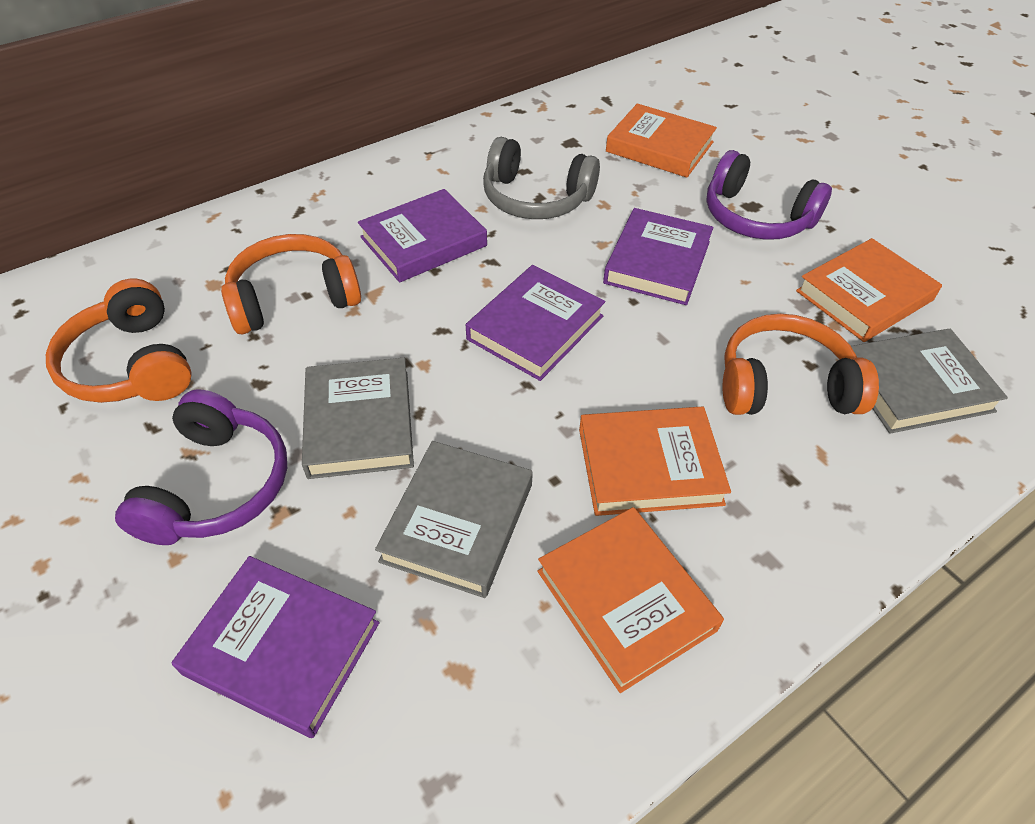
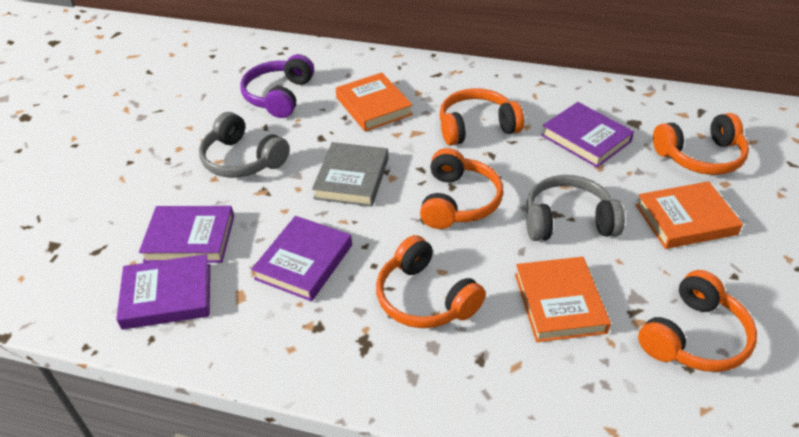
grey book: [302,358,414,479] [375,441,533,598] [851,329,1008,434] = 3 -> [312,142,389,207] = 1
grey headphones: [483,137,600,219] = 1 -> [199,112,289,178] [526,175,625,241] = 2
orange book: [537,507,724,693] [579,407,731,516] [606,103,717,178] [796,238,942,342] = 4 -> [336,73,413,132] [515,257,611,342] [636,181,743,249] = 3
orange headphones: [46,279,192,403] [221,234,361,334] [723,314,879,415] = 3 -> [376,235,486,328] [420,148,503,229] [439,88,524,146] [638,270,757,372] [653,113,749,175] = 5
purple headphones: [115,389,287,545] [706,150,832,240] = 2 -> [240,54,314,118] = 1

